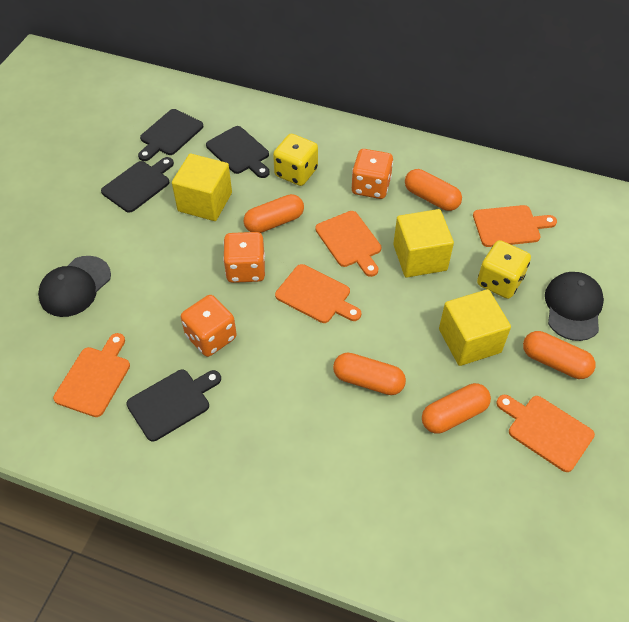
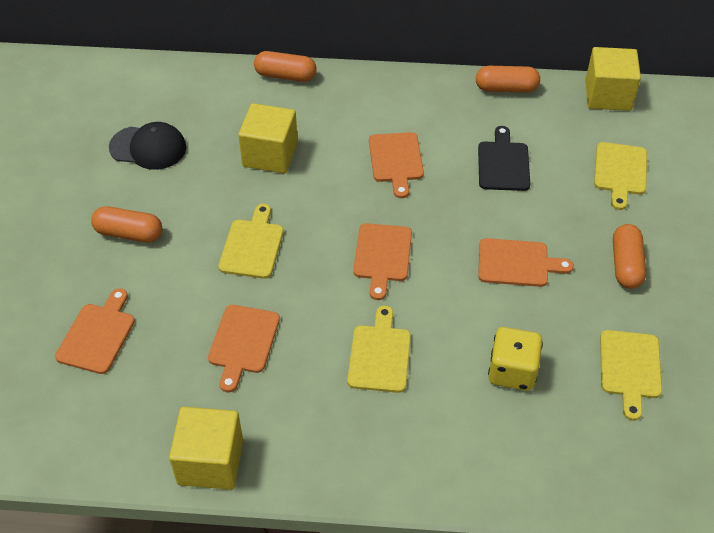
black cap: [38,256,111,317] [545,272,604,341] = 2 -> [109,122,186,170] = 1
black cutting board: [101,157,174,213] [126,370,221,442] [138,109,203,161] [206,126,270,178] = 4 -> [478,126,530,191] = 1
orange capsule: [244,194,304,233] [333,352,406,395] [405,169,462,211] [422,383,491,433] [523,331,596,379] = 5 -> [91,206,162,242] [254,51,317,82] [476,66,540,93] [613,224,646,289] = 4
orange dice: [181,295,237,357] [223,232,265,283] [352,149,393,199] = 3 -> none = 0
yellow cutting board: none = 0 -> [218,204,284,279] [347,305,411,393] [594,142,647,210] [600,330,662,421] = 4
yellow dice: [273,134,318,186] [477,240,531,299] = 2 -> [488,327,543,391] = 1

